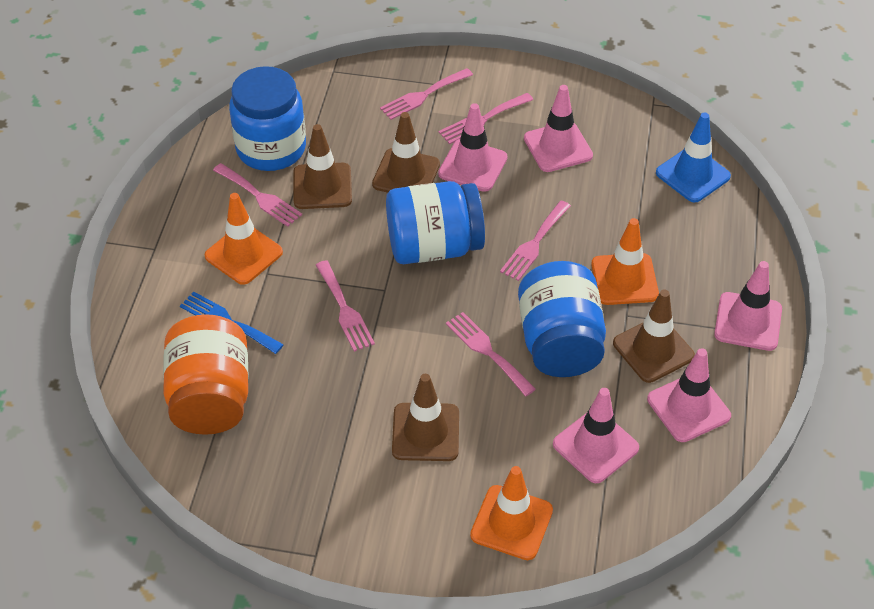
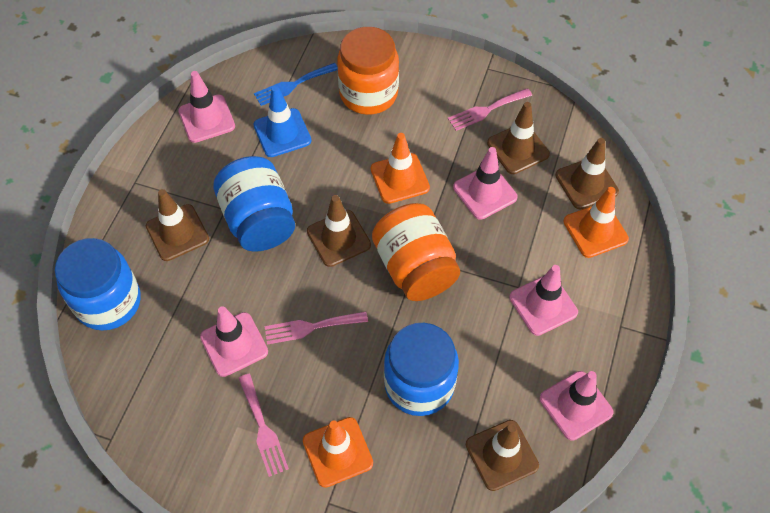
brown traffic cone: [293,124,352,209] [372,112,440,193] [392,374,459,461] [613,289,695,383] = 4 -> [146,189,209,261] [307,195,371,267] [466,420,539,491] [487,102,550,174] [555,138,619,210] = 5
orange jar: [163,314,249,435] = 1 -> [337,27,399,115] [372,203,460,301] = 2
pink fork: [213,163,302,227] [316,260,375,352] [380,68,473,120] [439,93,533,144] [446,312,536,396] [500,201,571,281] = 6 -> [239,374,289,477] [265,311,368,345] [448,88,532,131] = 3

